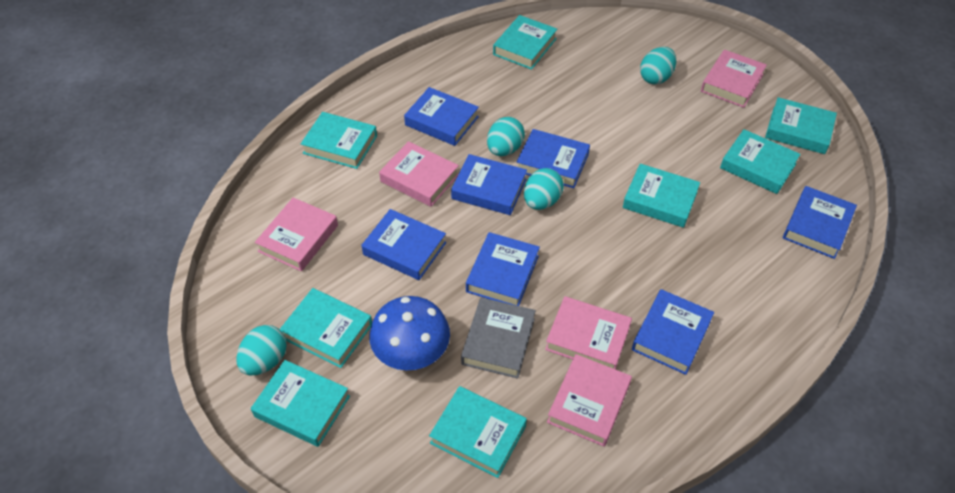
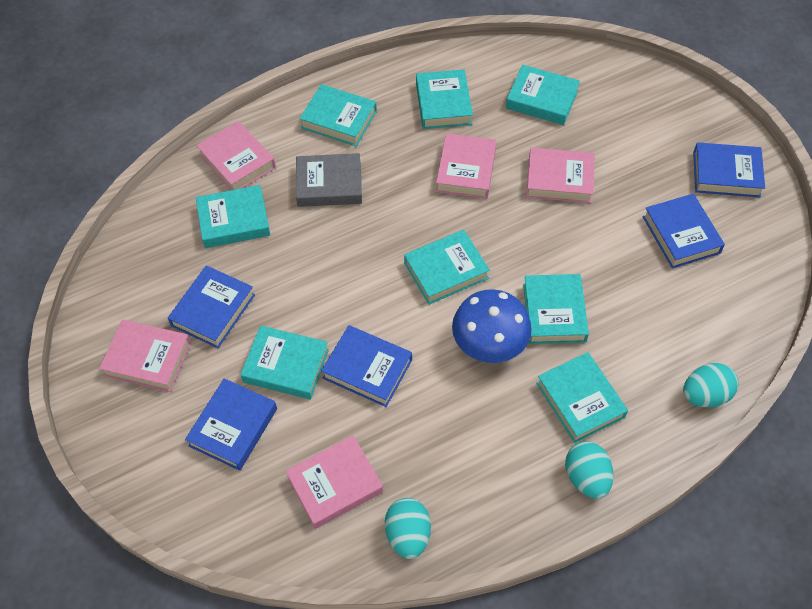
blue book: [361,209,446,280] [404,87,479,146] [451,154,527,215] [466,232,540,306] [517,129,590,188] [632,289,714,375] [783,186,857,259] = 7 -> [168,265,255,348] [185,378,277,471] [321,325,412,407] [643,194,725,268] [693,142,765,197] = 5
turquoise egg: [236,325,287,375] [487,117,525,156] [524,168,564,210] [640,47,676,85] = 4 -> [385,498,431,559] [565,441,614,499] [683,363,738,408] = 3

